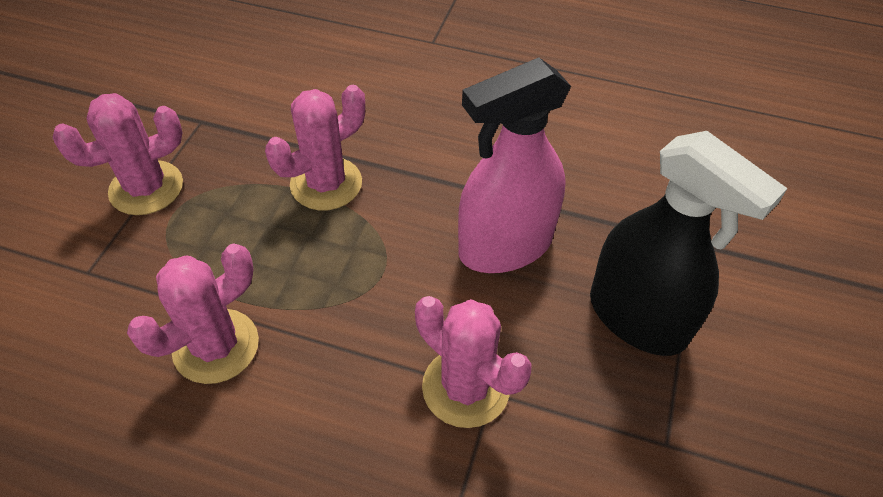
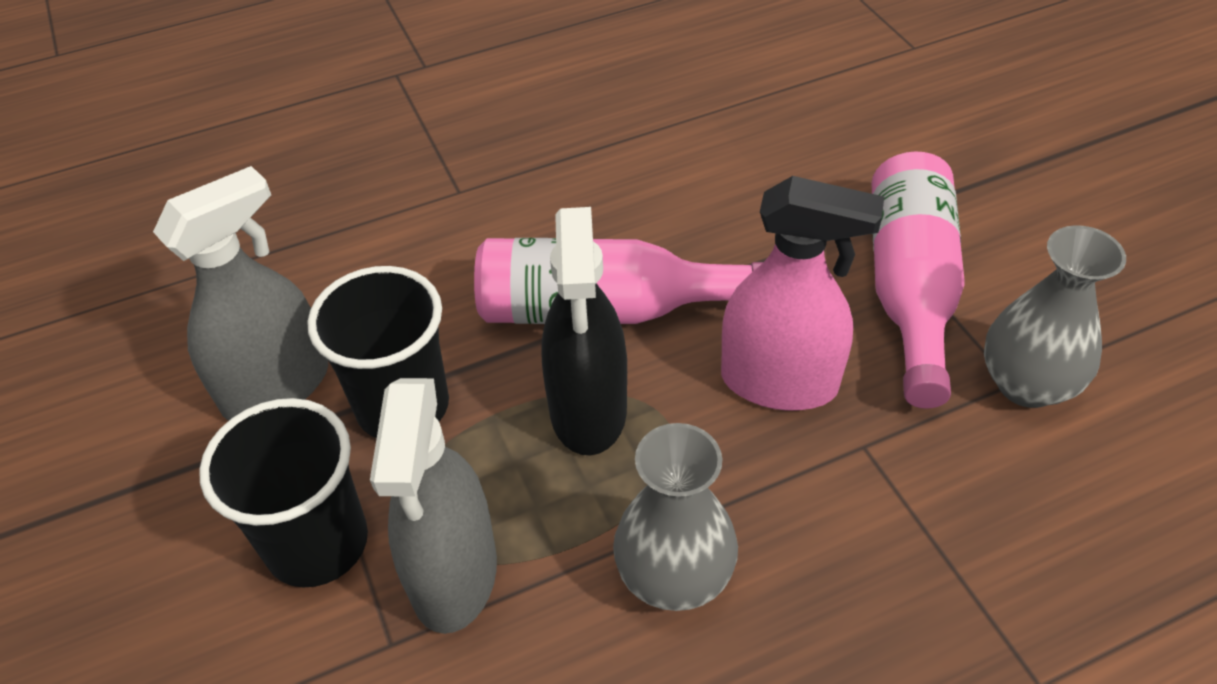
black cup: none = 0 -> [199,398,368,587] [307,266,449,438] = 2
grey spray bottle: none = 0 -> [153,166,328,421] [370,378,497,634] = 2
grey vase: none = 0 -> [613,423,738,611] [984,225,1126,408] = 2
pink bottle: none = 0 -> [474,238,763,324] [872,152,964,409] = 2
pink cactus: [53,93,183,215] [127,243,259,384] [265,85,365,210] [415,296,532,428] = 4 -> none = 0

